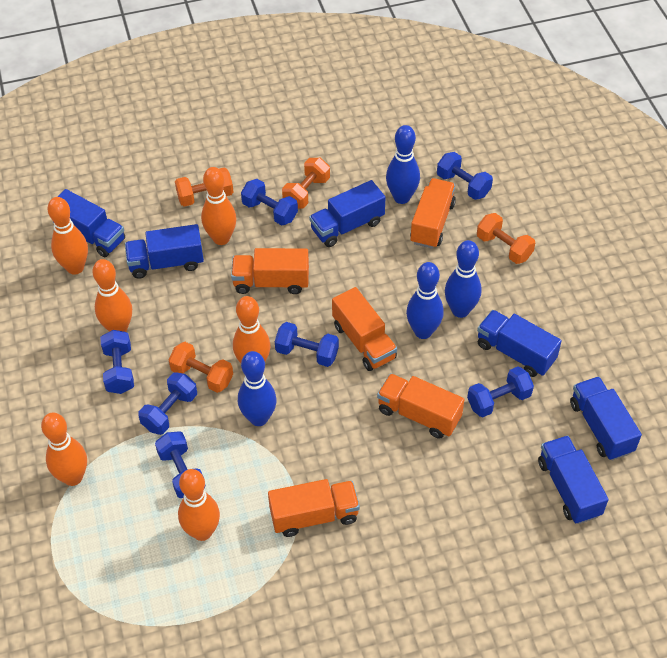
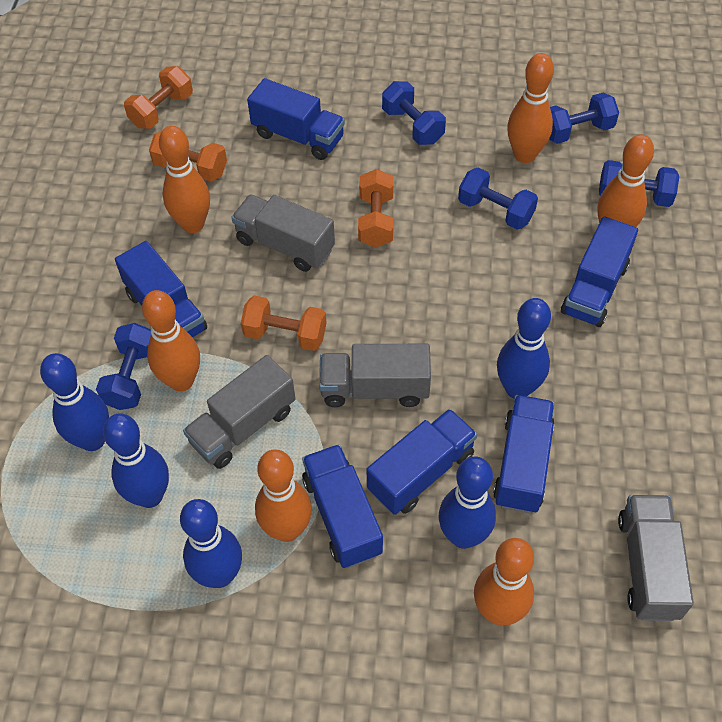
blue bowling pin: [238,351,277,426] [386,125,420,204] [406,262,444,339] [445,240,481,318] = 4 -> [40,353,109,451] [103,413,169,508] [180,499,242,588] [439,456,496,549] [497,298,551,398] = 5
blue dumbbell: [100,330,134,394] [138,372,197,435] [155,431,205,498] [241,179,298,225] [275,322,339,367] [437,152,493,200] [467,367,534,417] = 7 -> [96,323,151,410] [382,81,446,145] [458,167,538,230] [549,93,619,144] [599,160,679,207] = 5
grey truck: none = 0 -> [183,355,295,469] [231,194,335,272] [319,344,431,407] [618,495,694,621] = 4
orange truck: [231,248,309,294] [268,479,360,537] [332,287,397,371] [377,374,465,439] [410,178,456,249] = 5 -> none = 0

